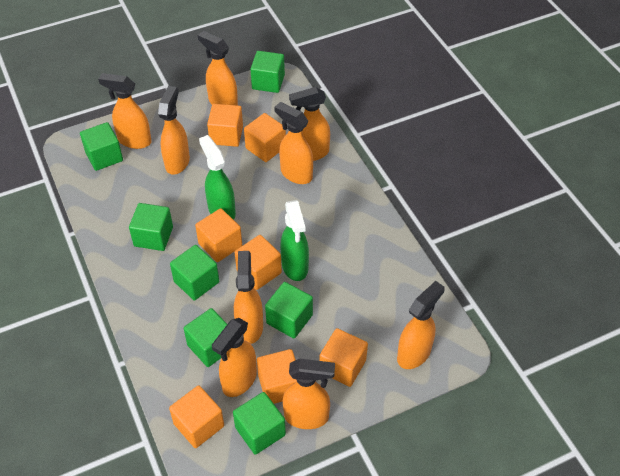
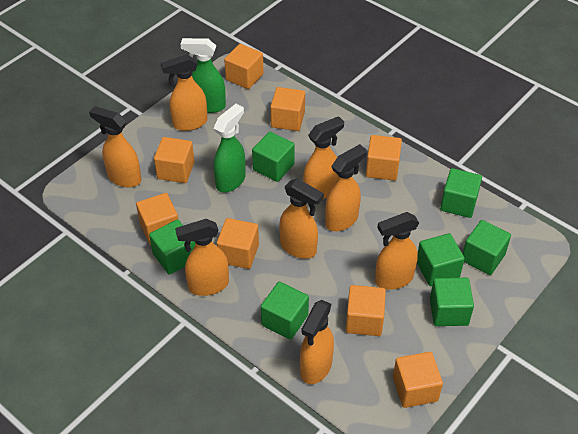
orange cube: [169,385,224,448] [195,208,242,262] [207,104,243,147] [235,235,282,290] [244,113,286,162] [257,349,297,404] [319,328,368,387] = 7 -> [136,193,179,245] [154,137,195,183] [217,218,259,269] [224,44,264,89] [270,87,305,131] [346,285,386,336] [366,135,402,181] [393,352,443,408] = 8
orange spray bottle: [98,73,152,149] [158,86,190,175] [198,31,238,106] [212,318,257,397] [234,251,263,344] [274,102,313,184] [283,359,335,429] [289,87,330,161] [397,281,445,369] = 9 -> [89,106,142,187] [161,54,208,131] [175,219,229,296] [279,178,324,259] [300,300,334,384] [303,116,344,200] [325,144,367,231] [375,212,419,290] = 8

